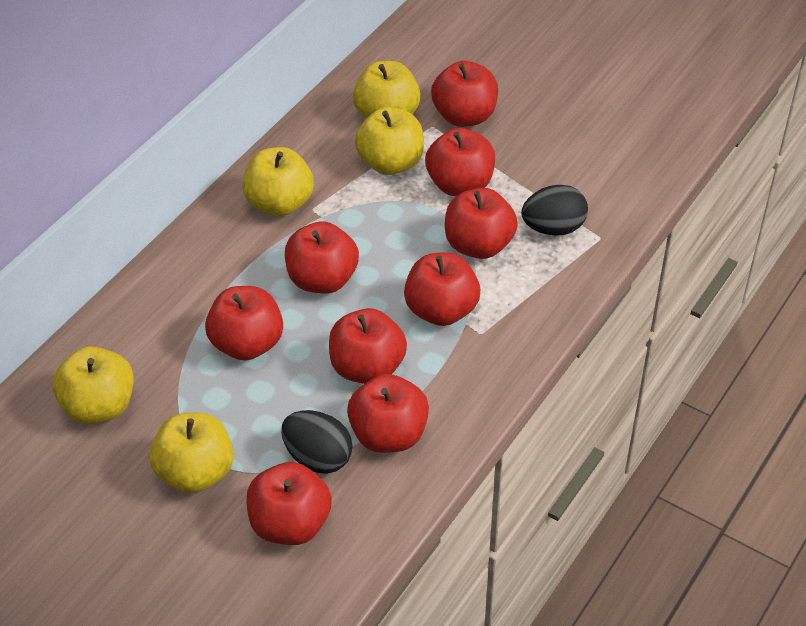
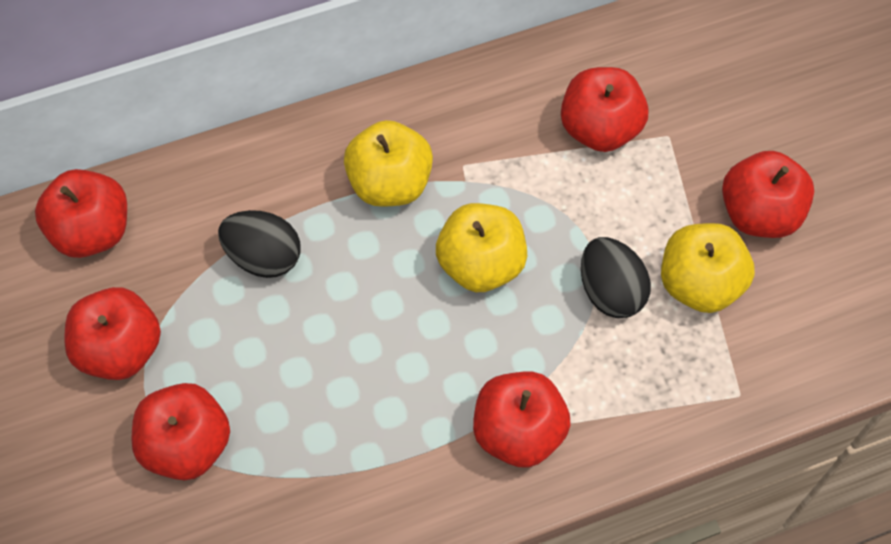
red apple: [205,286,283,361] [246,462,332,545] [285,221,359,294] [329,308,407,384] [347,374,429,453] [404,252,480,326] [425,128,495,196] [431,61,498,127] [445,188,518,259] = 9 -> [35,169,127,258] [64,287,161,380] [131,383,230,480] [473,372,571,468] [561,67,649,152] [722,151,814,238] = 6
yellow apple: [52,346,134,424] [149,413,234,493] [243,147,314,216] [353,61,420,119] [355,107,424,175] = 5 -> [344,120,433,207] [436,203,527,292] [661,223,755,313] = 3

